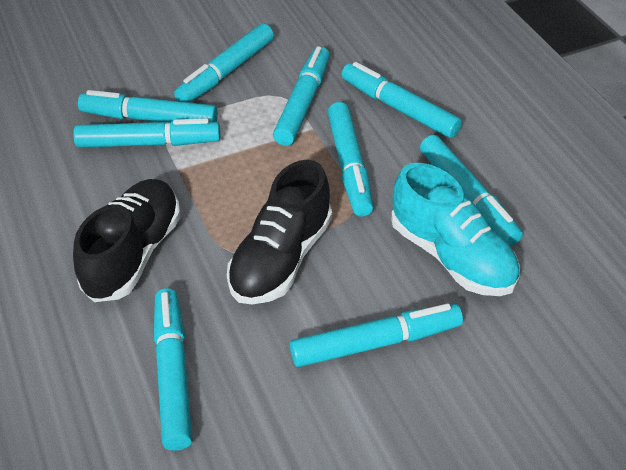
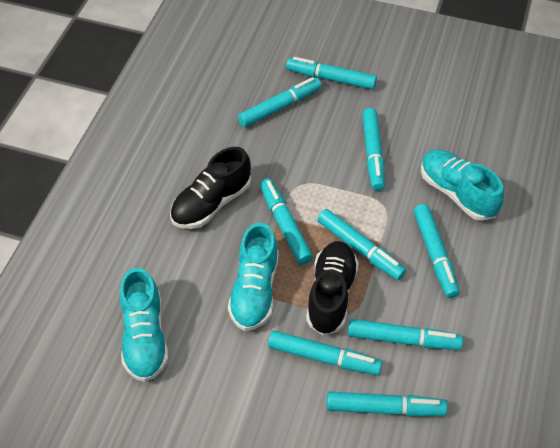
turquoise shoe: [391,163,520,296] = 1 -> [120,268,169,382] [228,223,279,331] [421,150,504,221] = 3

